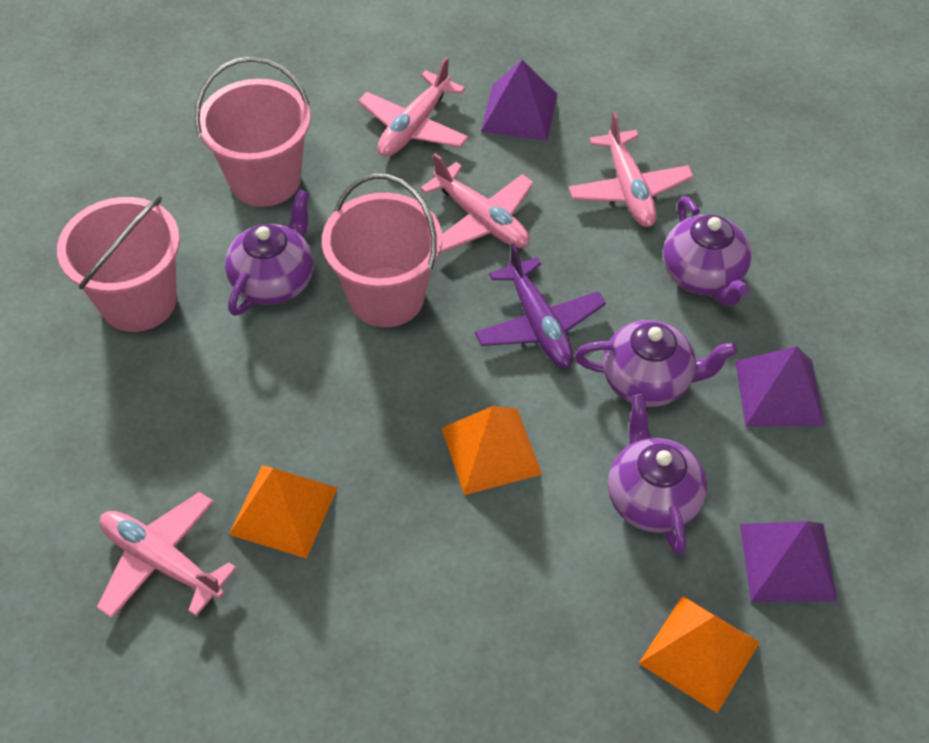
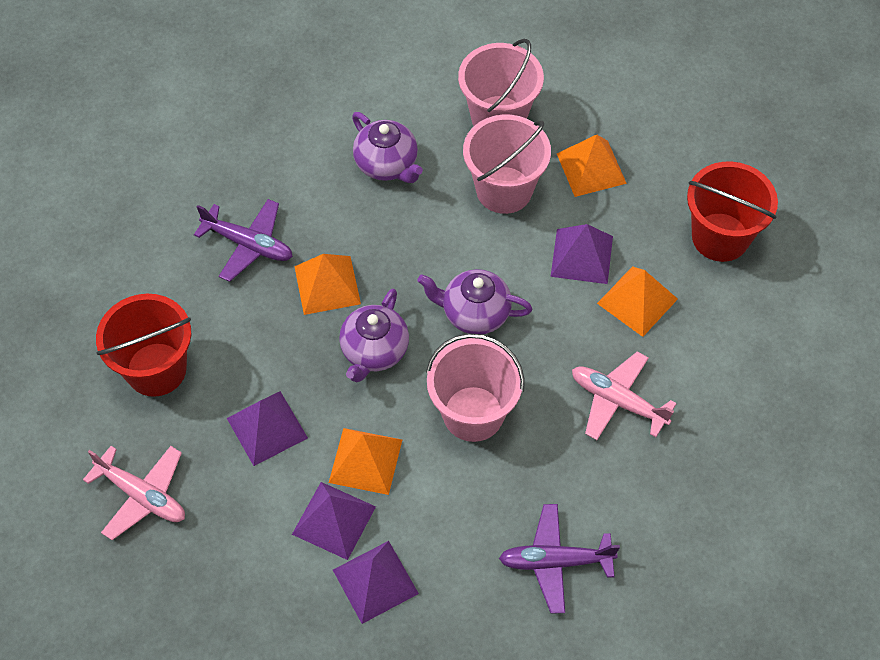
orange pyramid: [229,465,337,559] [442,406,542,495] [638,596,760,713] = 3 -> [294,254,361,315] [329,428,402,495] [557,134,627,197] [597,266,678,337] = 4
pink plane: [97,492,237,618] [358,57,469,157] [420,153,534,252] [568,112,694,227] = 4 -> [83,446,185,540] [572,352,677,440] = 2
purple plane: [475,243,606,368] = 1 -> [194,199,293,282] [499,504,620,614] = 2
purple pyramid: [481,60,557,141] [735,346,825,427] [740,521,837,602] = 3 -> [227,391,308,466] [292,482,376,560] [333,541,419,624] [551,224,613,284] = 4
purple teapot: [225,189,313,316] [575,320,737,407] [608,394,707,555] [663,196,752,306] = 4 -> [339,289,409,382] [352,112,423,183] [417,269,532,334] = 3
red bucket: none = 0 -> [96,294,191,397] [687,162,778,262] = 2

